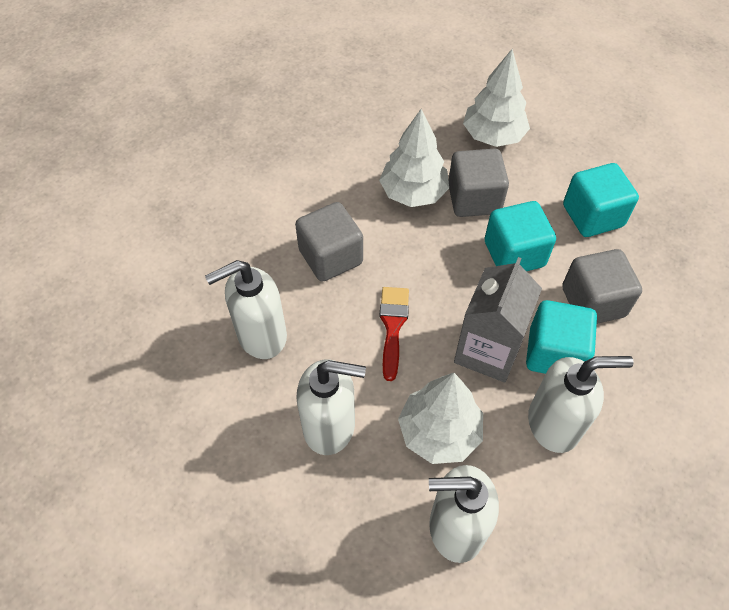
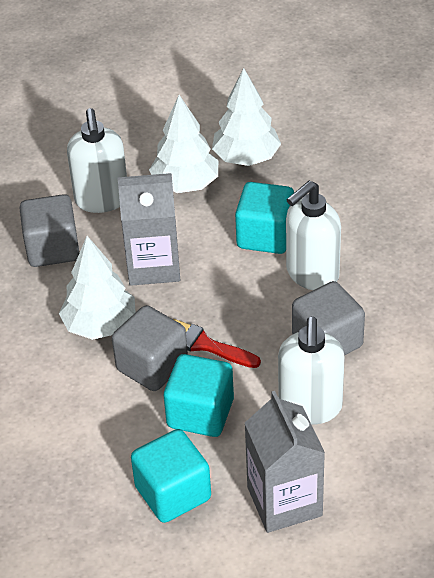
grey carton: [454,257,542,382] = 1 -> [117,173,180,286] [245,391,325,533] = 2
white soap dispenser: [205,260,287,359] [296,359,366,455] [429,465,499,563] [528,356,634,453] = 4 -> [67,108,127,213] [278,316,345,425] [286,181,341,290] = 3

